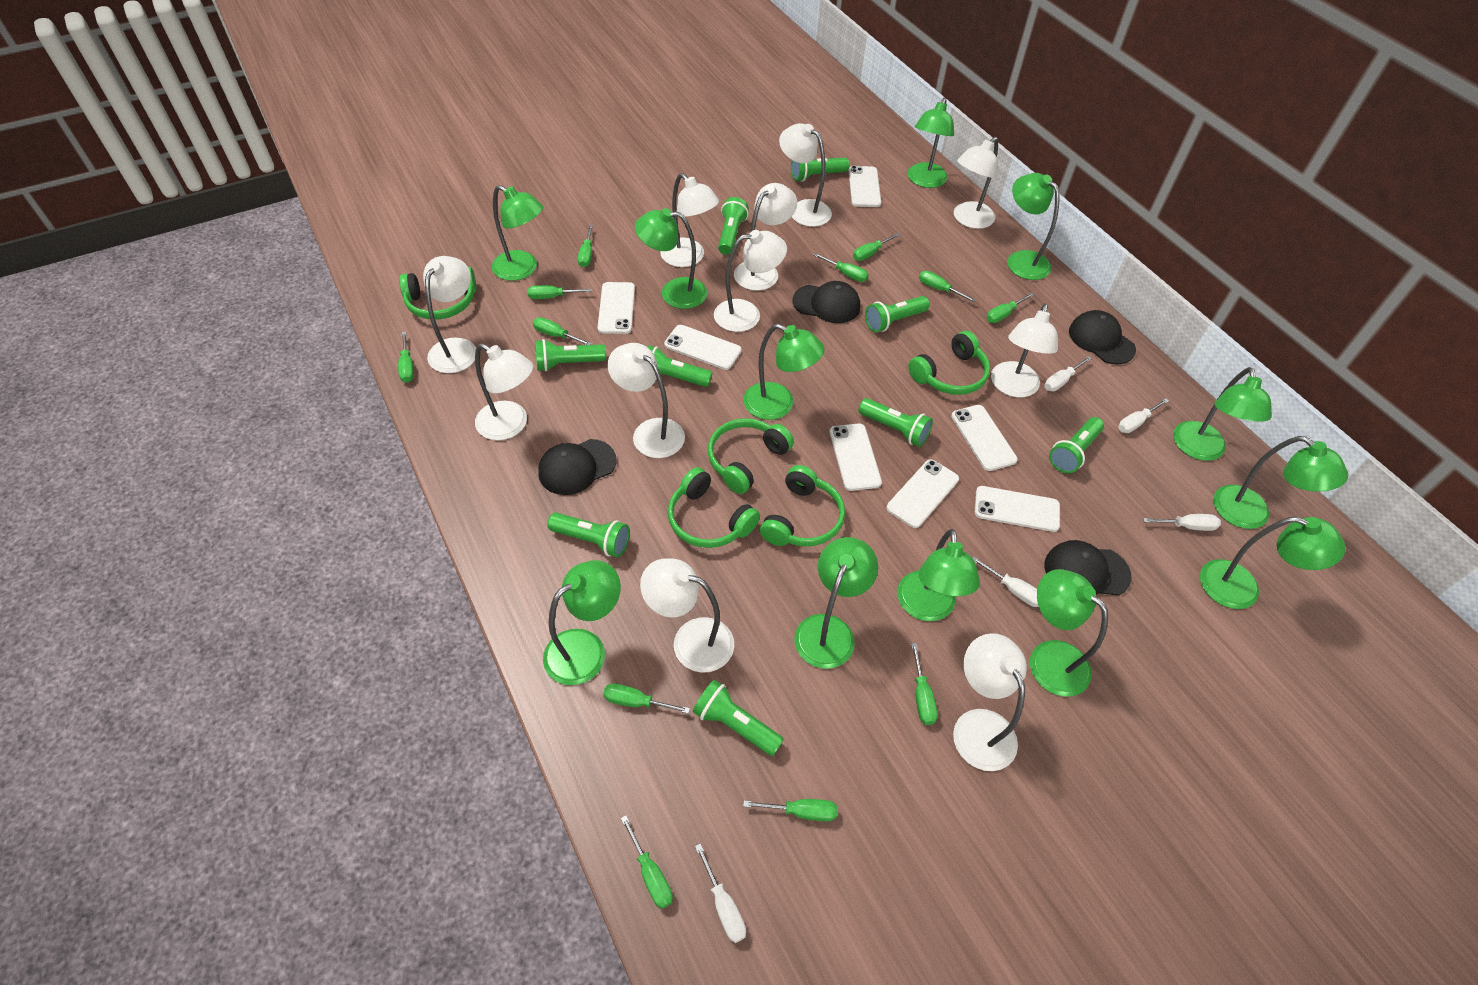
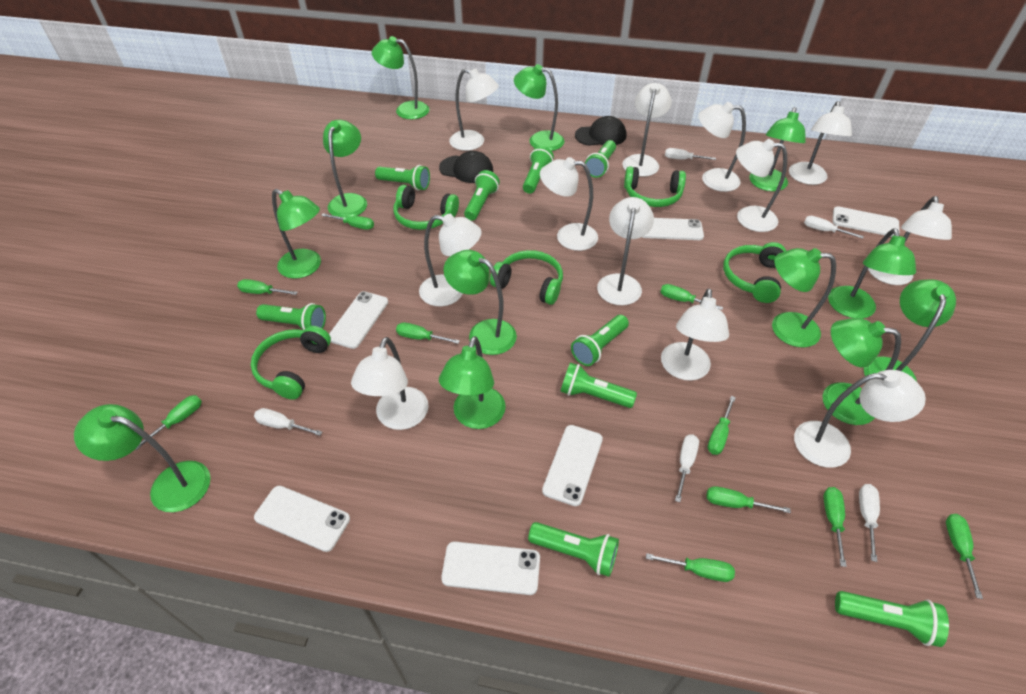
black cap: [538,439,617,495] [792,281,860,323] [1044,540,1132,596] [1069,310,1136,364] = 4 -> [439,151,493,183] [575,116,627,146] = 2
green screwdriver: [398,331,414,383] [527,285,592,299] [533,317,592,345] [578,225,593,268] [603,683,690,714] [621,815,673,909] [743,799,837,822] [814,253,869,282] [853,233,900,261] [911,643,938,725] [919,271,976,302] [986,293,1034,323] = 12 -> [135,395,202,450] [237,279,298,295] [321,213,374,230] [396,322,460,344] [646,553,735,582] [660,284,723,310] [706,486,791,513] [708,396,736,455] [823,487,847,567] [946,514,983,599] = 10
white lamp: [423,256,476,373] [475,343,533,440] [608,343,685,458] [640,559,734,673] [660,173,719,267] [714,230,787,332] [734,183,797,291] [779,123,832,227] [953,633,1027,771] [954,137,998,229] [991,304,1058,398] = 11 -> [351,337,429,430] [419,214,482,307] [449,69,499,151] [540,157,598,251] [597,197,654,305] [623,83,672,177] [661,288,729,381] [698,102,746,192] [736,139,787,232] [789,101,852,185] [794,370,926,468] [868,196,952,285] = 12
white phone: [598,282,635,334] [664,325,741,370] [829,423,882,491] [849,166,881,207] [886,459,959,528] [951,405,1018,471] [975,486,1060,532] = 7 -> [254,486,350,552] [329,291,388,349] [441,541,540,595] [542,425,603,506] [643,218,704,240] [832,206,900,237] = 6

